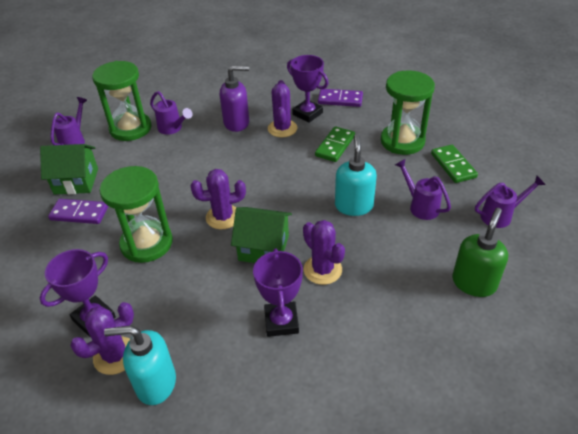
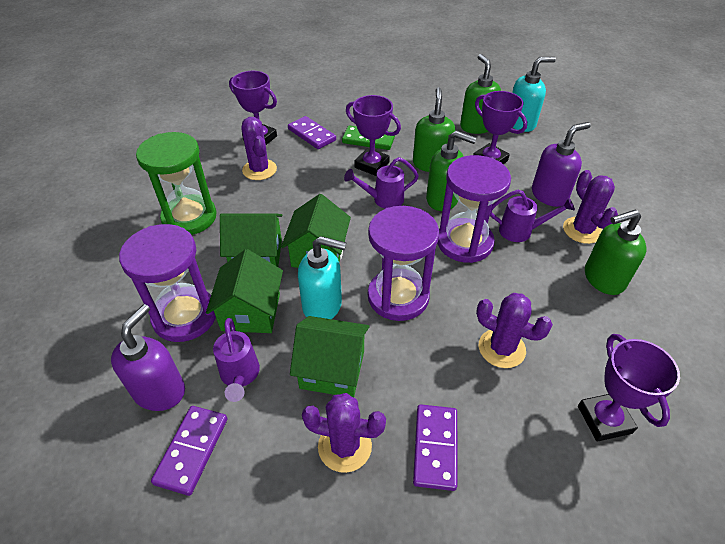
green domino: [315,126,355,162] [431,145,478,183] = 2 -> [342,125,395,150] = 1
green hourglass: [92,61,152,141] [100,166,173,263] [380,70,435,155] = 3 -> [136,132,216,235] = 1
green house: [40,144,98,195] [231,207,292,263] = 2 -> [206,249,283,333] [220,213,282,267] [281,194,351,268] [290,316,370,397] = 4
green soap dispenser: [452,208,508,297] = 1 -> [413,87,455,172] [426,130,477,211] [460,54,501,134] [585,209,647,295] = 4
purple domino: [48,199,108,224] [318,89,363,107] = 2 -> [151,406,227,496] [288,116,336,149] [413,404,457,491] = 3
purple hourglass: none = 0 -> [119,224,216,342] [368,206,439,321] [438,155,511,263] = 3
purple soap dispenser: [220,65,249,132] = 1 -> [111,304,185,411] [532,122,591,207] = 2
purple trophy: [40,249,116,337] [253,249,303,337] [287,55,329,123] = 3 -> [229,71,277,145] [346,95,401,176] [473,91,527,164] [578,334,680,442] = 4
purple watering can: [51,97,87,145] [150,91,193,135] [395,159,451,220] [475,176,545,228] = 4 -> [213,318,260,402] [344,157,419,208] [490,190,575,242] = 3

